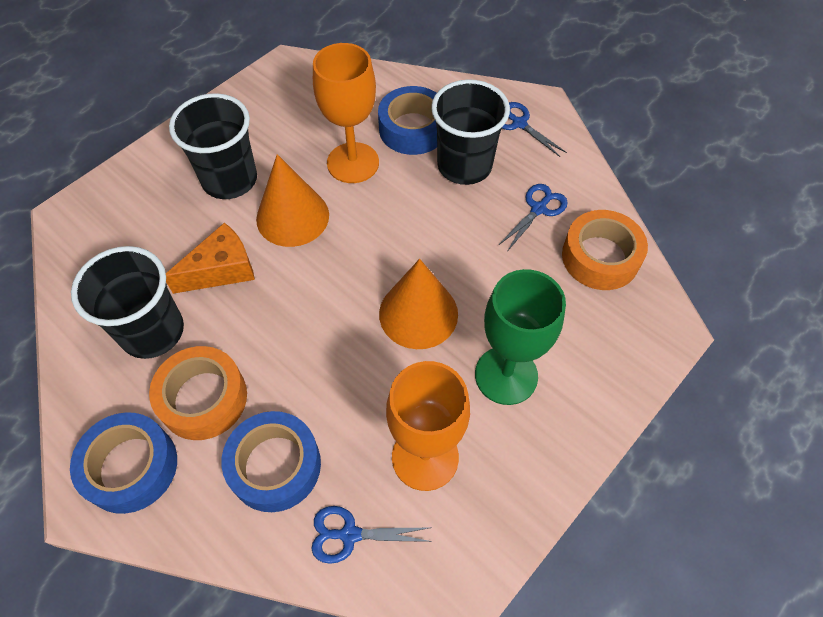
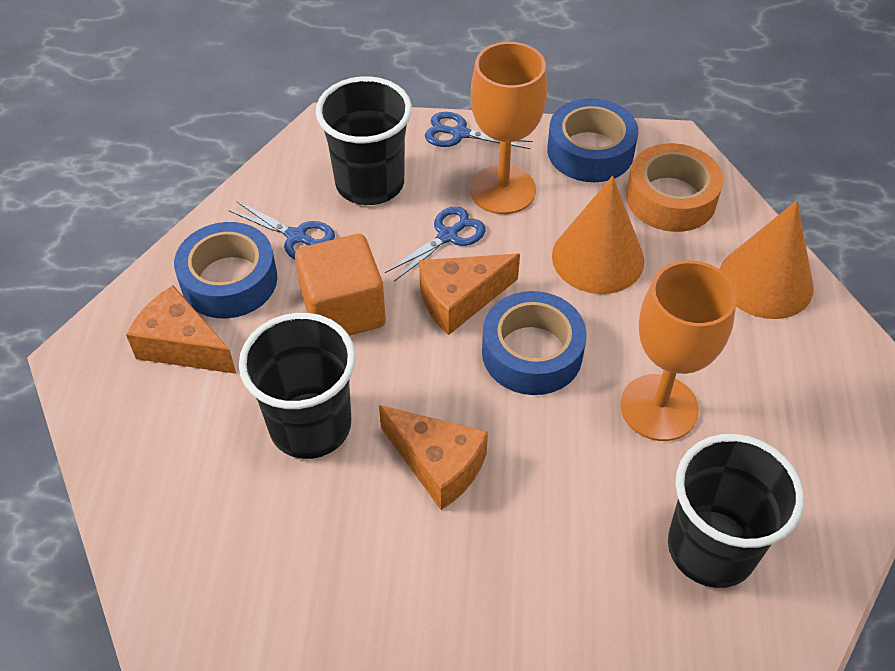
green goblet: [475,269,566,405] = 1 -> none = 0
orange cheese: [166,223,255,294] = 1 -> [126,285,236,374] [379,405,488,510] [419,254,520,335] = 3
orange cube: none = 0 -> [295,234,386,336] = 1
orange tape: [149,346,247,440] [562,210,648,290] = 2 -> [626,143,723,232] = 1

